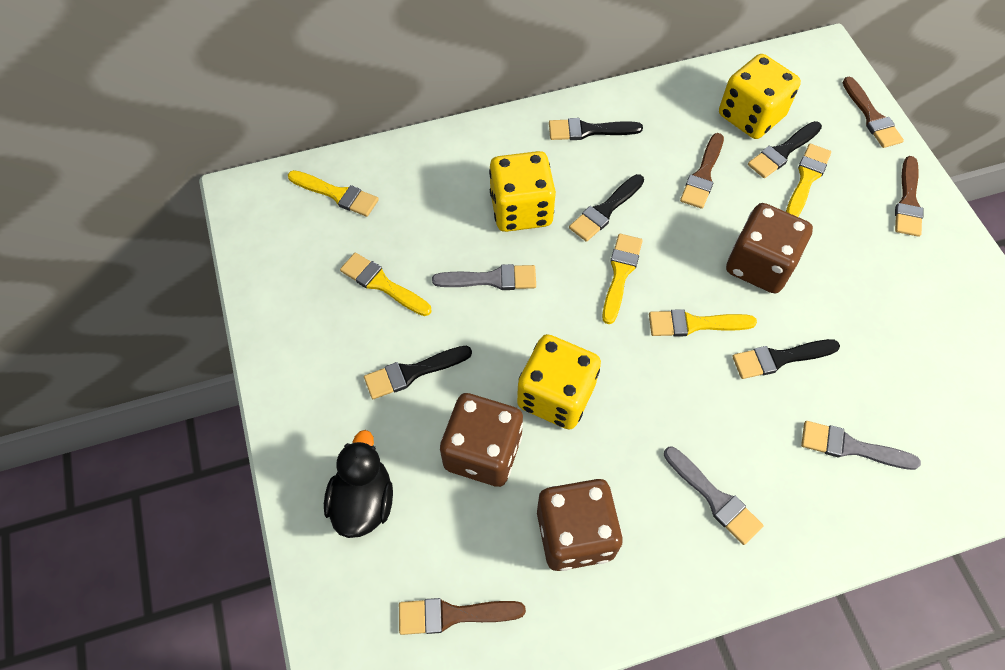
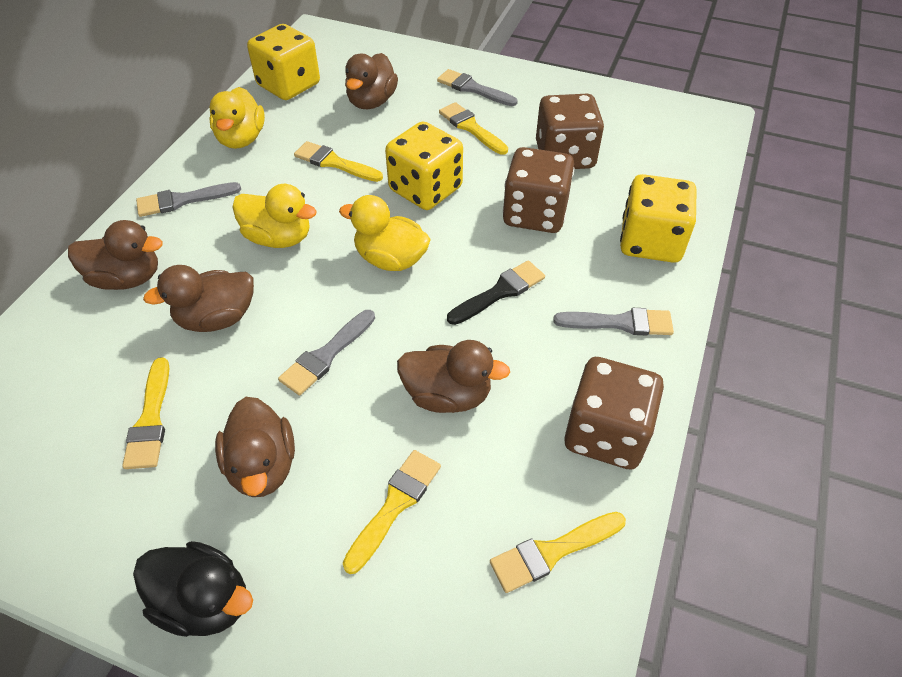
black brush: [364,346,472,399] [549,118,643,140] [569,174,644,242] [732,339,840,379] [748,121,822,178] = 5 -> [447,260,545,325] = 1
brown brush: [399,598,526,635] [680,133,724,209] [842,77,904,148] [895,156,924,237] = 4 -> none = 0
brown duck: none = 0 -> [68,220,163,290] [143,265,254,332] [215,397,295,497] [345,53,398,109] [397,340,510,413] = 5
grey brush: [432,264,536,290] [664,447,763,545] [801,421,921,470] = 3 -> [136,182,241,217] [278,310,375,395] [437,69,518,106] [553,308,674,335] = 4
yellow duck: none = 0 -> [209,87,265,149] [232,184,317,248] [339,195,431,271] = 3

